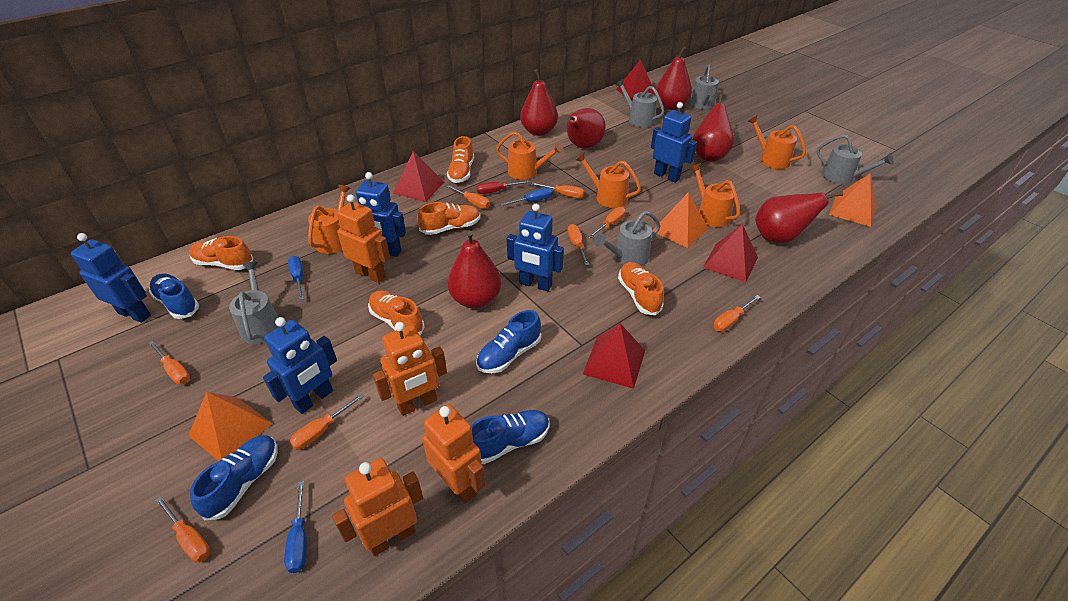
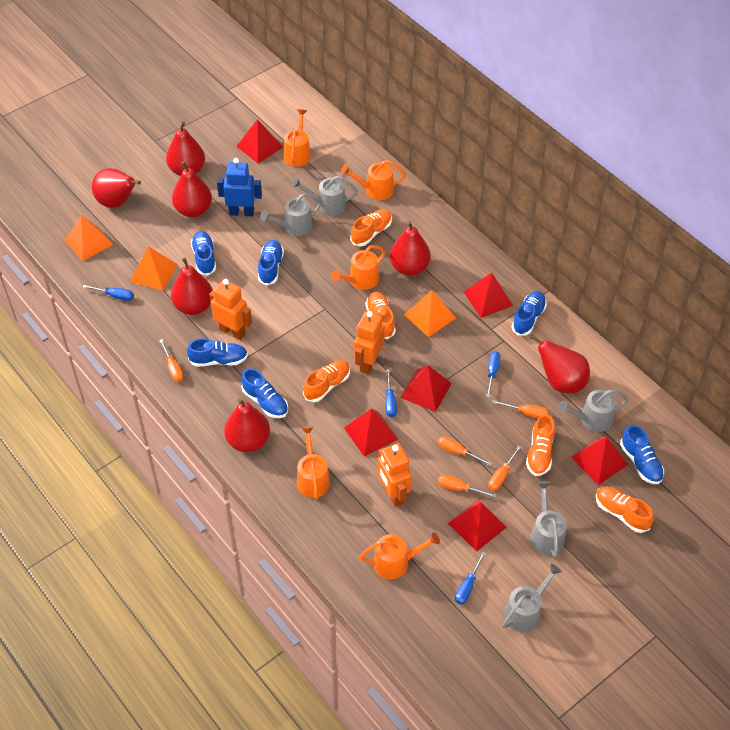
blue robot: [71,233,151,323] [263,317,337,414] [356,172,406,257] [507,204,564,291] [651,102,697,183] = 5 -> [217,158,262,216] = 1
blue screwdriver: [284,481,307,573] [288,256,304,300] [500,187,553,206] = 3 -> [83,285,134,301] [385,369,397,417] [455,552,486,605] [486,351,500,398] = 4
blue shoe: [149,273,199,319] [190,435,278,520] [471,410,550,464] [476,310,541,373] = 4 -> [187,338,248,367] [191,231,216,276] [241,368,288,418] [258,240,284,286] [512,291,547,336] [620,425,664,484] = 6
orange robot: [332,458,423,556] [337,195,390,283] [373,322,447,416] [422,404,485,504] = 4 -> [209,279,252,340] [354,311,385,374] [377,443,412,507] = 3
orange screwdriver: [148,341,190,385] [155,496,210,563] [290,394,364,450] [446,185,490,209] [531,182,584,198] [567,224,589,266] [588,207,626,238] [713,295,761,332] = 8 -> [159,339,183,382] [438,436,492,466] [438,475,496,497] [488,446,522,491] [492,400,548,418] = 5
red pear: [447,231,502,309] [520,69,558,136] [567,108,606,149] [656,46,692,110] [692,94,734,161] [755,191,843,243] = 6 -> [92,168,141,208] [166,121,205,176] [171,257,213,315] [172,161,212,217] [224,398,270,452] [389,221,431,276] [530,335,590,393] = 7
red pyramid: [393,151,444,202] [583,323,645,389] [616,60,656,101] [703,224,758,282] = 4 -> [236,119,283,163] [344,409,398,457] [400,365,452,412] [448,500,507,552] [464,273,513,318] [571,436,628,485] = 6
red screwdriver: [477,180,530,194] = 1 -> none = 0

